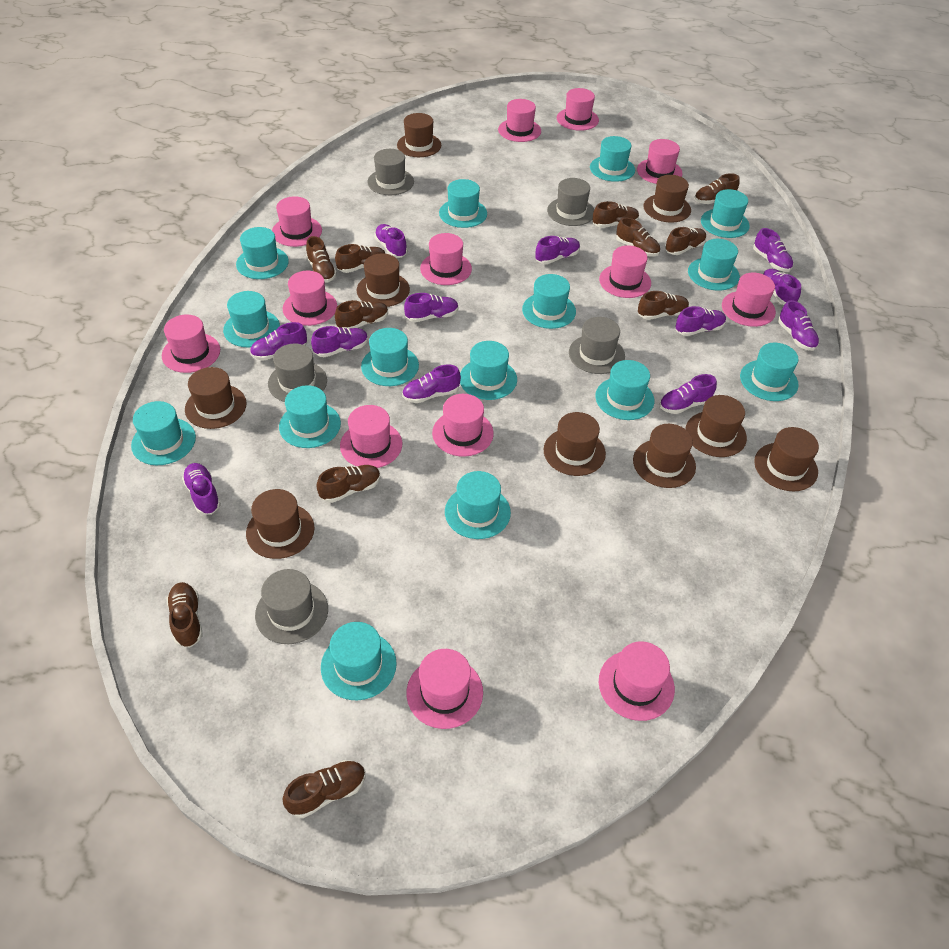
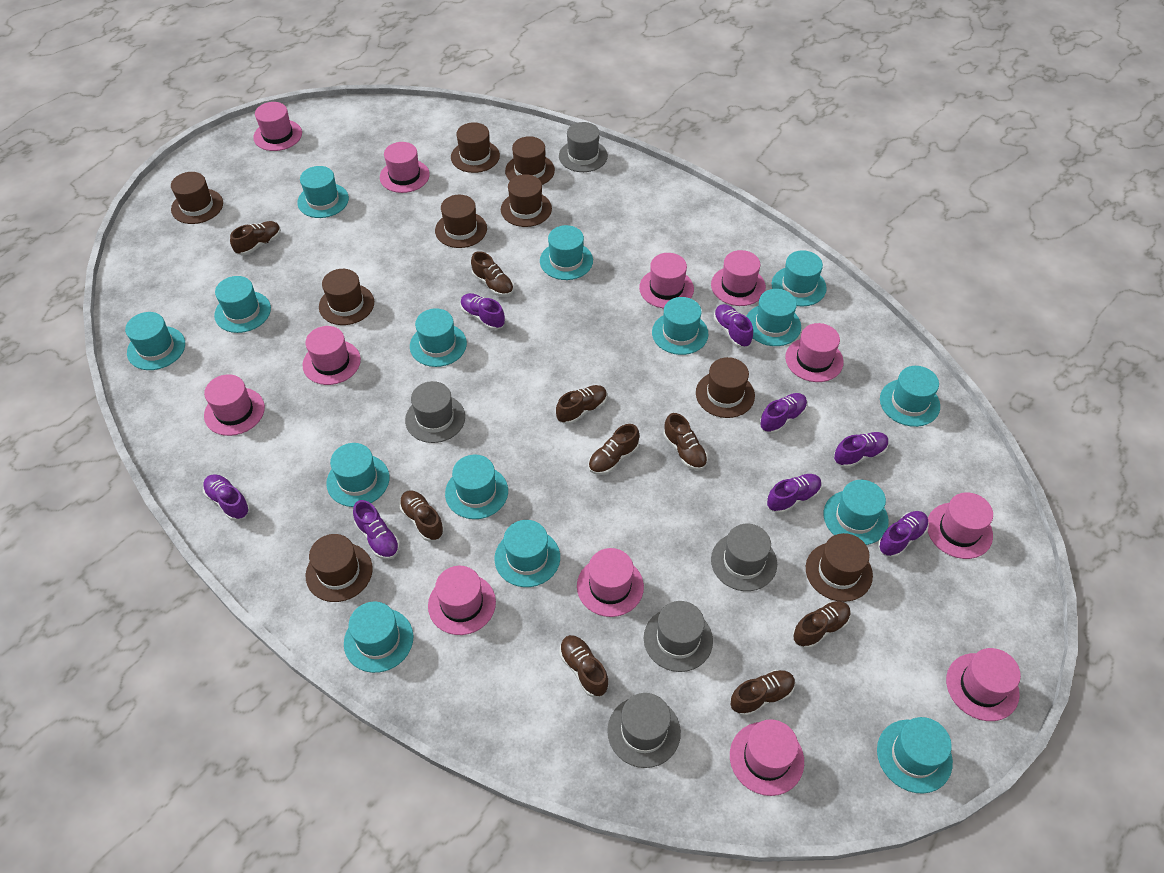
brown shoe: [166,582,203,648] [282,760,366,818] [306,236,337,282] [317,465,380,503] [335,244,386,273] [335,300,388,329] [593,201,639,228] [616,217,660,256] [638,291,689,320] [665,227,707,255] [694,173,740,204] = 11 -> [230,221,281,256] [399,491,444,541] [471,251,514,297] [556,385,607,424] [559,635,609,697] [588,424,639,475] [663,413,708,470] [730,670,795,717] [793,601,851,649] = 9
pink hat: [162,314,220,373] [272,196,322,247] [282,271,337,326] [340,405,402,468] [406,649,483,729] [420,233,472,285] [432,394,494,457] [498,99,541,142] [557,88,599,131] [599,245,651,298] [599,641,675,721] [637,139,683,184] [722,273,776,327] = 13 -> [204,374,265,436] [253,102,302,151] [302,326,361,385] [380,142,430,193] [428,566,496,635] [577,548,644,617] [639,253,694,308] [711,250,766,306] [730,719,804,796] [785,323,844,382] [928,492,993,559] [946,648,1021,721] = 12
purple shoe: [182,463,221,515] [250,322,307,360] [311,326,368,357] [374,224,407,258] [402,365,461,403] [404,293,459,322] [535,236,580,264] [659,374,717,414] [676,306,726,336] [753,228,793,272] [763,269,801,305] [778,300,819,351] = 12 -> [203,474,250,521] [353,500,400,560] [460,293,505,330] [714,304,753,348] [759,393,807,434] [767,474,822,514] [834,432,889,468] [878,511,929,558] = 8

